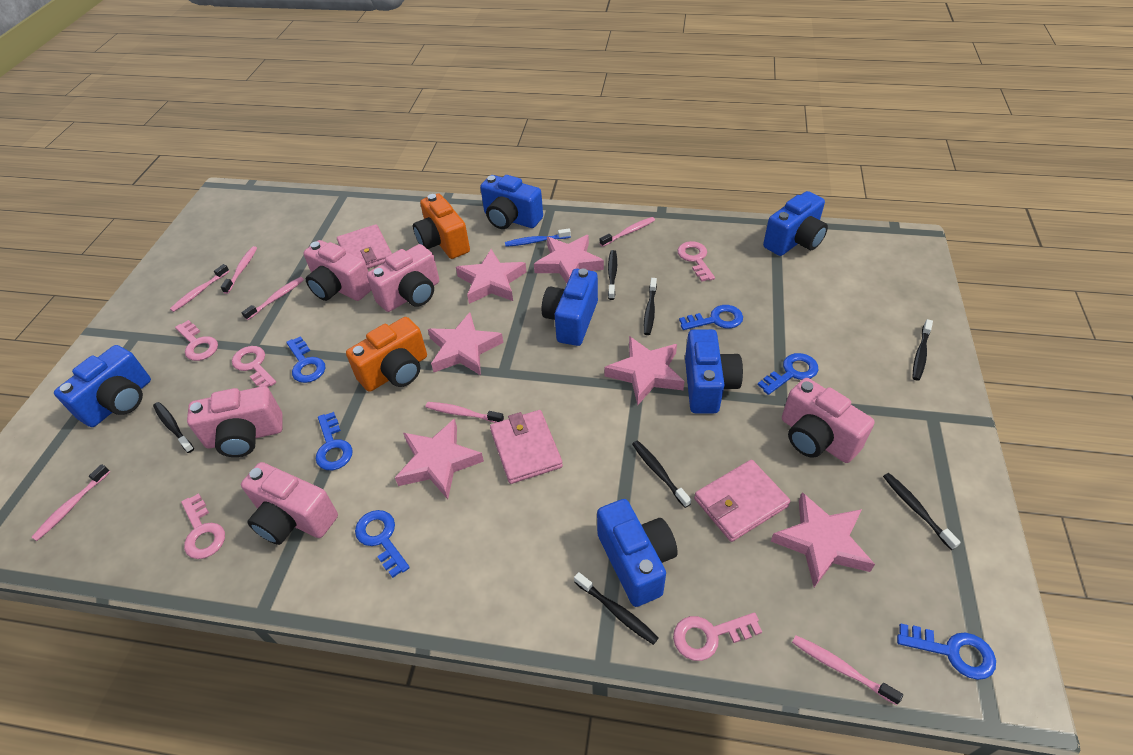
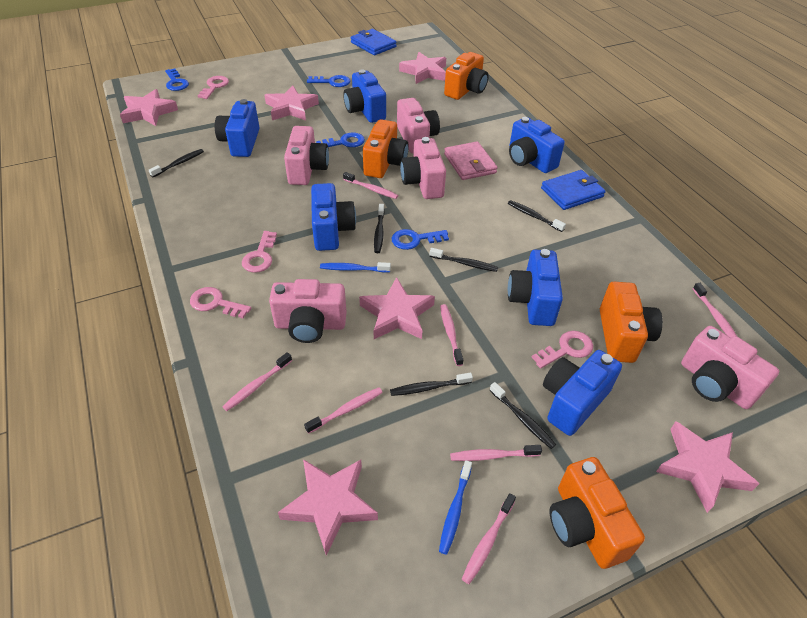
black toothbrush: [153,402,194,453] [574,572,658,645] [608,250,617,300] [632,440,691,508] [644,278,657,335] [883,473,961,550] [913,319,933,381] = 7 -> [149,149,204,178] [374,204,385,253] [390,373,473,396] [430,248,498,272] [490,382,556,449] [508,200,566,232] = 6
blue key: [286,336,325,383] [316,412,353,470] [355,510,410,578] [679,305,743,330] [758,353,818,395] [897,623,996,680] = 6 -> [165,69,189,91] [307,75,350,87] [316,133,365,147] [391,229,449,250] = 4
blue toothbrush: [505,228,571,247] = 1 -> [320,262,391,272] [439,460,472,555] = 2
blue wallet: none = 0 -> [351,29,397,55] [541,170,606,210] = 2
orange camera: [346,317,427,392] [413,193,470,259] = 2 -> [363,119,409,178] [444,52,488,100] [550,457,645,569] [600,282,663,363] = 4
pink key: [175,320,218,361] [181,493,225,559] [232,346,276,387] [673,612,762,661] [677,241,715,282] = 5 -> [190,287,251,318] [198,76,229,99] [242,231,277,273] [531,331,593,369] = 4
pink wallet: [337,224,392,269] [490,410,563,484] [694,460,791,542] = 3 -> [444,141,498,180] = 1

